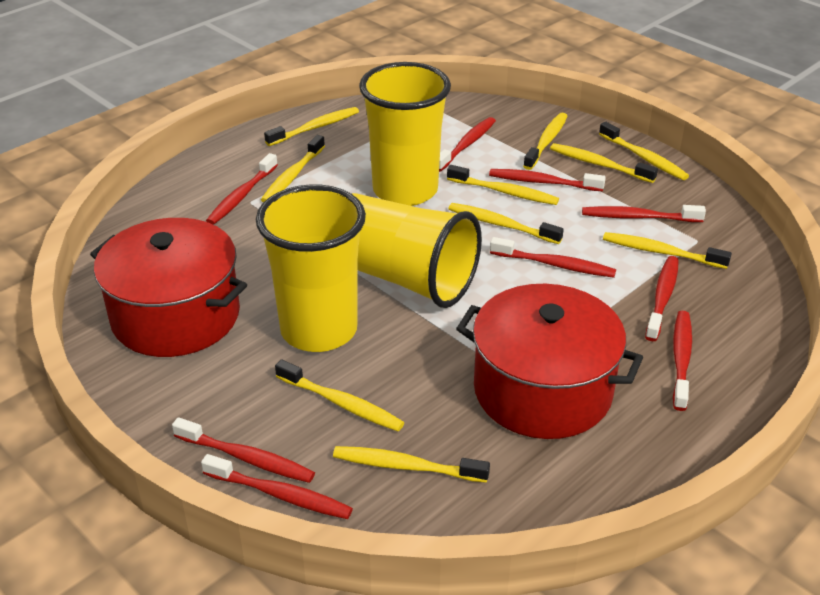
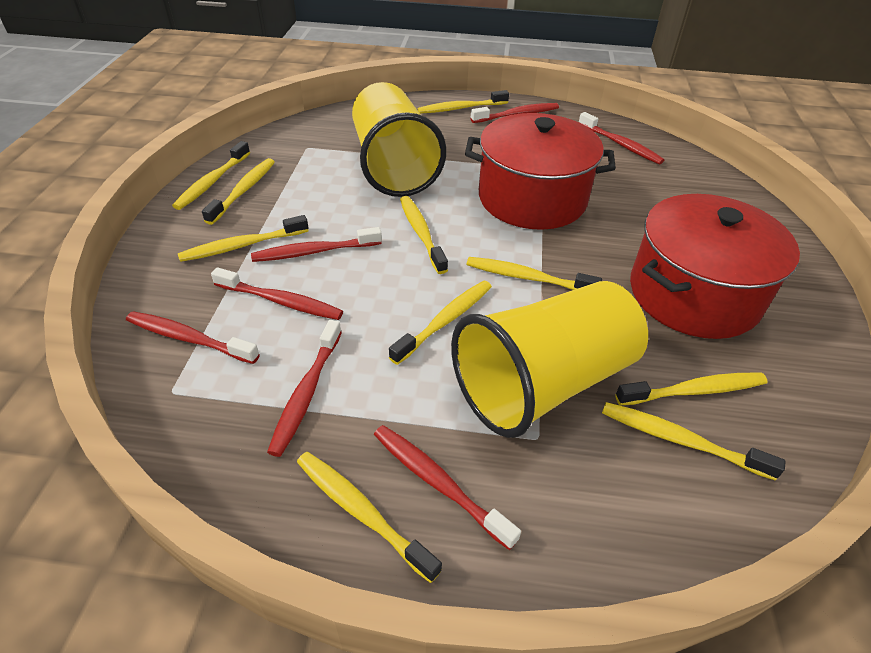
red toothbrush: [172,417,315,483] [201,454,353,519] [206,153,278,225] [439,117,496,172] [489,169,606,191] [490,237,616,278] [582,205,706,222] [645,256,679,341] [673,311,692,411] = 9 -> [126,311,260,364] [211,267,343,320] [251,227,382,262] [267,320,342,457] [374,425,521,550] [471,103,559,123] [579,112,665,164] = 7
yellow cup: [256,184,366,352] [351,193,482,308] [359,62,451,206] = 3 -> [352,82,446,197] [451,281,648,438] = 2

